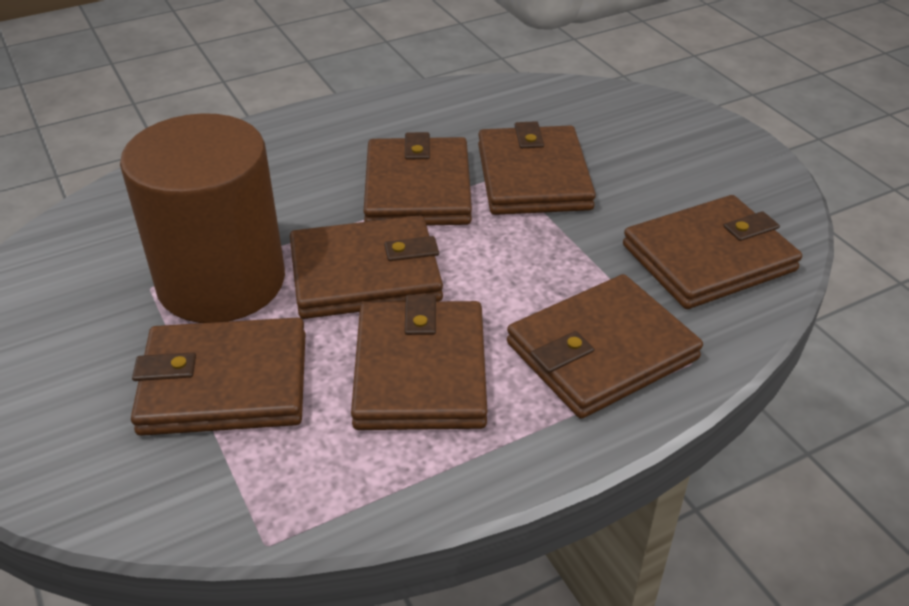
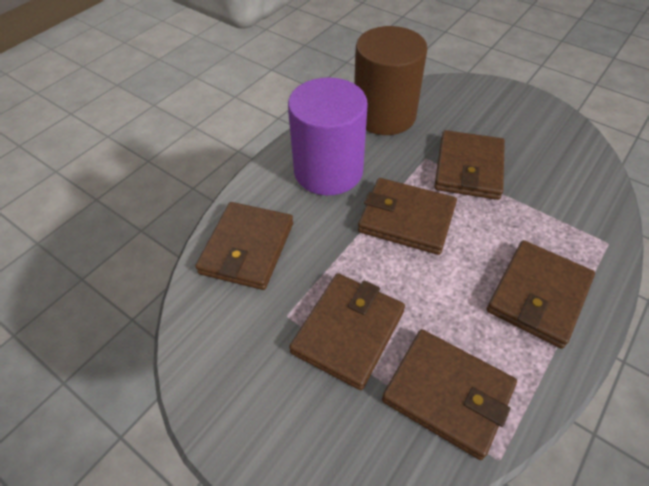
brown wallet: [131,317,306,436] [290,216,443,319] [351,295,487,430] [364,132,472,226] [478,121,596,215] [507,274,703,419] [623,195,802,309] = 7 -> [195,202,293,290] [289,273,405,390] [358,178,457,255] [382,329,517,460] [434,130,505,200] [486,240,595,349] = 6
purple cylinder: none = 0 -> [288,77,368,195] = 1

